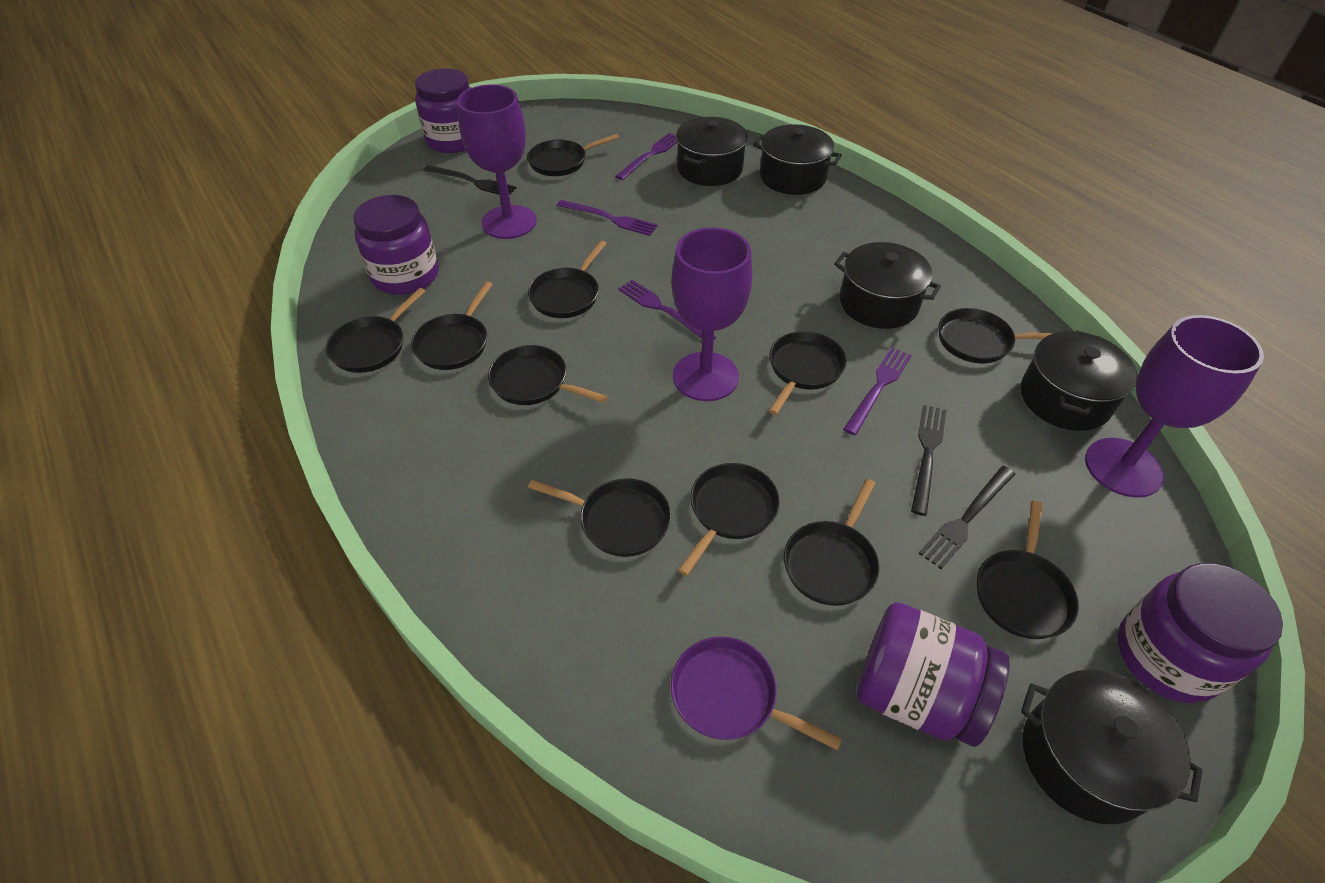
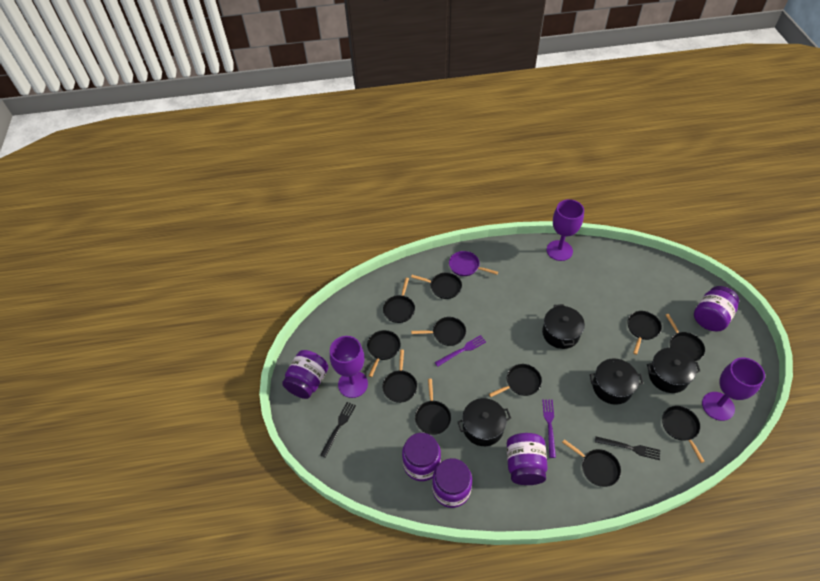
black fork: [423,165,516,195] [911,405,947,516] [918,466,1015,569] = 3 -> [320,402,356,458] [595,436,660,460] = 2
black pot: [676,117,748,186] [753,124,842,195] [834,242,941,329] [1021,330,1137,431] [1021,669,1203,825] = 5 -> [458,398,511,446] [542,304,585,349] [590,358,643,405] [647,348,700,393] = 4
purple fork: [557,200,658,236] [615,133,677,180] [618,280,716,339] [843,347,912,435] = 4 -> [435,335,486,367] [542,399,556,458] = 2
purple jar: [353,195,439,295] [415,68,471,153] [856,602,1009,747] [1117,563,1283,703] = 4 -> [282,350,328,399] [402,433,441,481] [432,458,472,508] [507,433,548,485] [694,286,739,331] = 5

